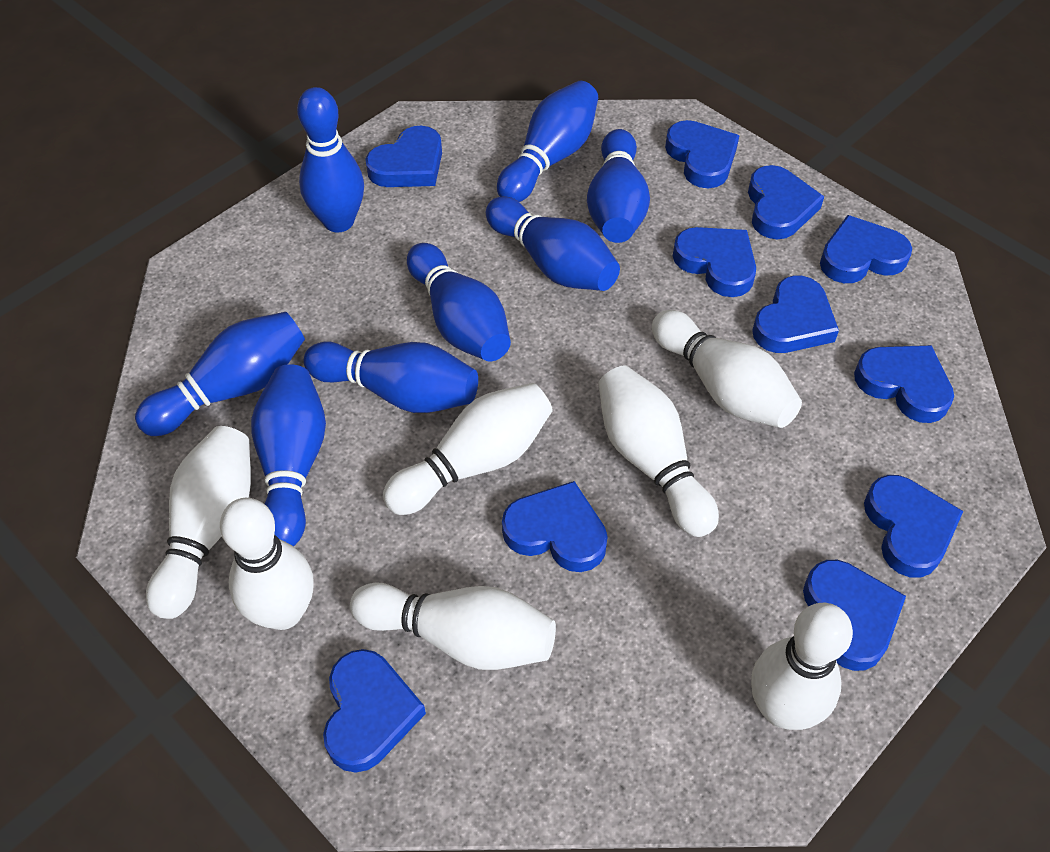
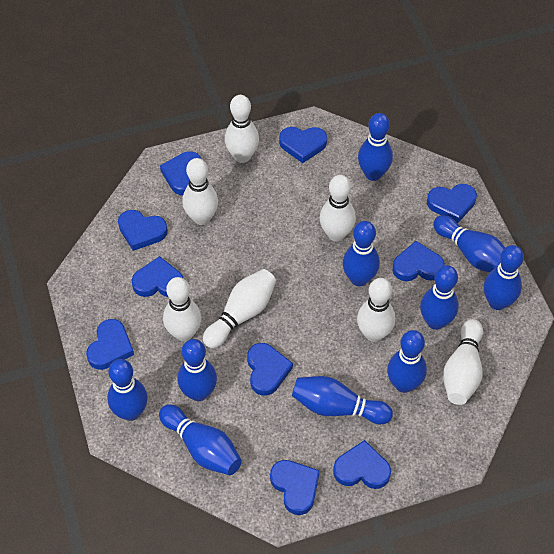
blue bowling pin: [135,312,305,436] [251,364,326,546] [297,87,364,232] [304,342,478,413] [407,243,511,362] [486,196,620,291] [497,81,598,202] [587,129,650,243] = 8 -> [107,359,148,421] [159,404,242,475] [177,339,217,401] [292,376,393,424] [343,221,380,286] [358,113,393,181] [387,330,427,393] [420,265,459,330] [433,215,505,273] [484,245,524,310] = 10
blue heart: [323,649,426,773] [365,126,442,187] [502,481,608,572] [665,120,740,188] [673,227,756,297] [748,165,824,239] [752,276,839,353] [803,560,906,671] [820,215,912,283] [854,345,954,423] [864,475,963,578] = 11 -> [86,319,134,370] [118,210,168,251] [132,256,183,297] [160,151,201,195] [247,343,293,396] [270,460,320,515] [279,127,327,163] [333,440,391,489] [392,241,445,281] [427,184,477,223] = 10

